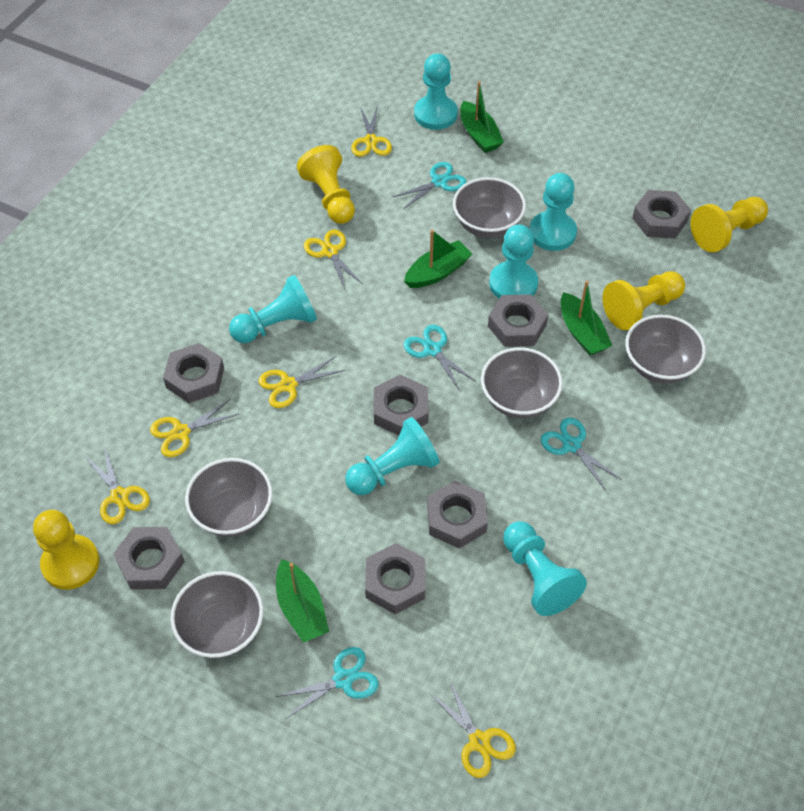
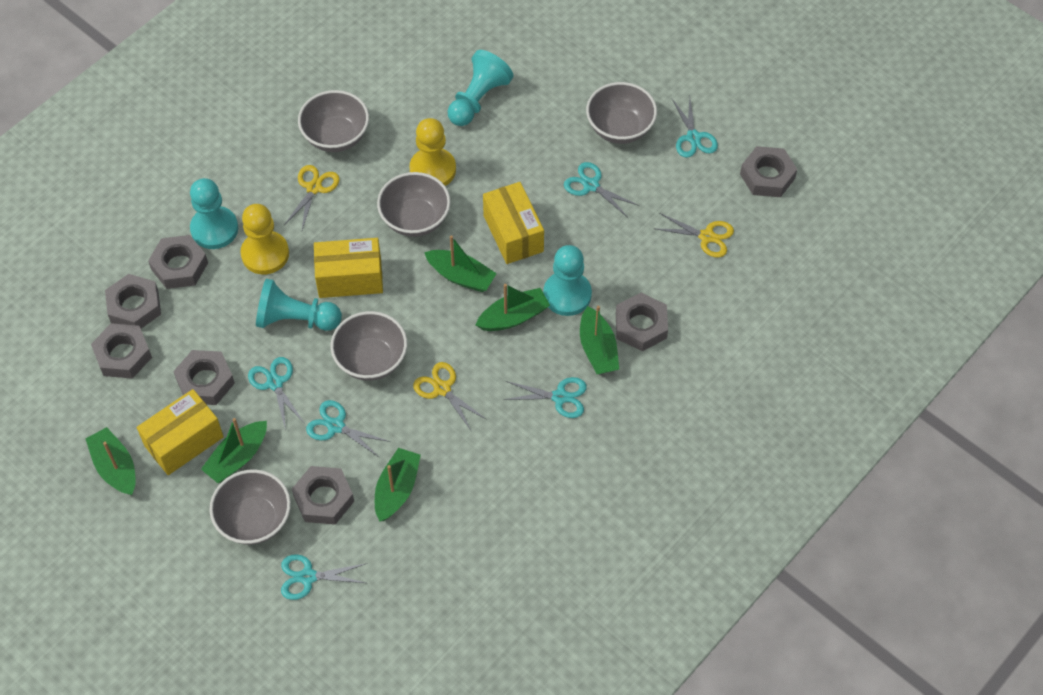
green boat: [276,559,329,643] [404,230,472,288] [460,81,504,153] [561,281,613,356] = 4 -> [85,427,136,495] [201,418,267,483] [375,448,421,522] [424,235,497,292] [476,284,550,331] [580,306,619,374] = 6
turquoise pawn: [229,275,317,343] [345,417,440,495] [414,53,458,130] [489,224,538,299] [503,521,587,616] [529,173,577,251] = 6 -> [190,178,238,249] [256,279,342,331] [448,50,514,126] [543,245,592,316] = 4
turquoise scissors: [276,647,378,719] [393,162,467,209] [404,325,475,391] [541,418,622,491] = 4 -> [248,357,305,430] [281,554,367,600] [306,400,390,458] [503,377,587,418] [564,162,639,217] [672,98,718,158] = 6
yellow box: none = 0 -> [136,389,224,475] [314,238,383,298] [483,182,544,264] = 3
yellow pawn: [33,510,99,590] [297,145,355,224] [603,271,685,330] [690,197,768,253] = 4 -> [241,204,289,274] [409,118,456,186] = 2
yellow scissors: [86,446,150,524] [150,399,239,457] [258,356,345,408] [304,230,363,290] [351,105,392,157] [429,680,516,778] = 6 -> [284,165,340,230] [413,362,487,430] [656,213,734,257] = 3

